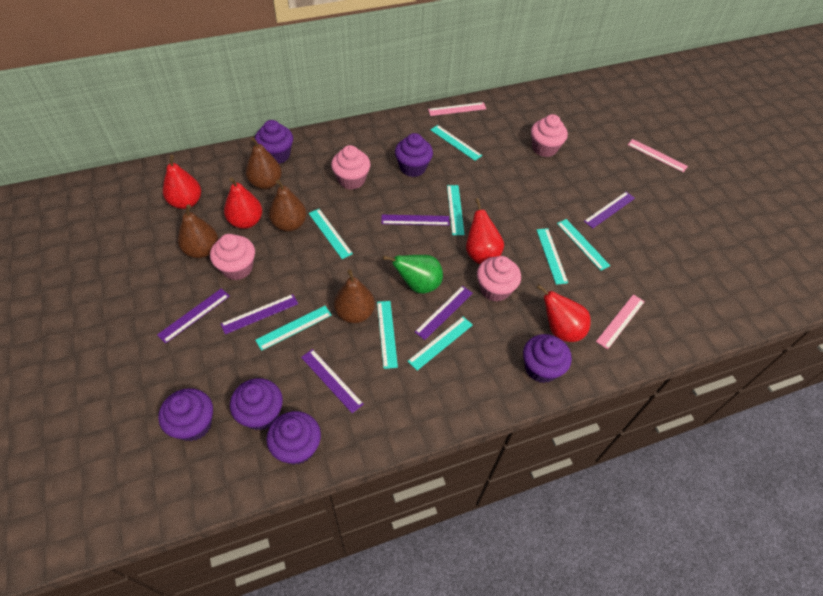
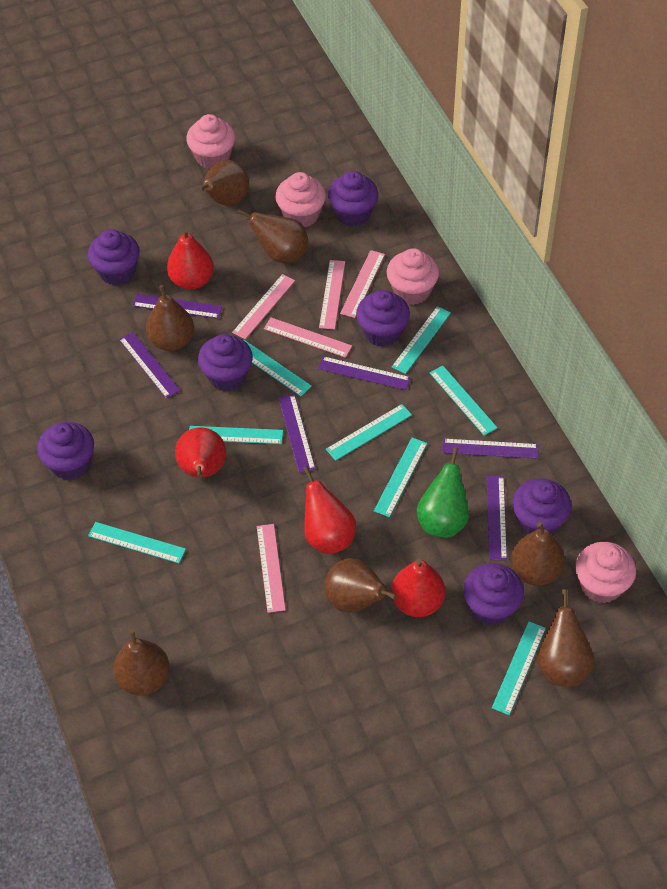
brown pear: [178,205,218,258] [245,137,282,190] [269,180,307,232] [334,269,375,323] = 4 -> [113,630,170,696] [146,285,194,351] [199,160,249,205] [237,209,308,263] [324,558,397,613] [511,522,565,586] [538,589,594,687] = 7
pink ruler: [428,102,486,116] [596,294,645,350] [628,139,688,172] = 3 -> [232,274,295,339] [257,524,286,613] [264,317,352,358] [319,260,345,330] [340,250,385,318] = 5
purple cupcake: [158,388,213,441] [230,378,283,430] [255,120,293,164] [267,411,321,465] [395,133,433,177] [523,334,572,383] = 6 -> [37,422,94,480] [88,229,140,285] [198,334,253,391] [328,171,378,227] [356,290,410,347] [463,563,524,626] [512,478,571,534] = 7

